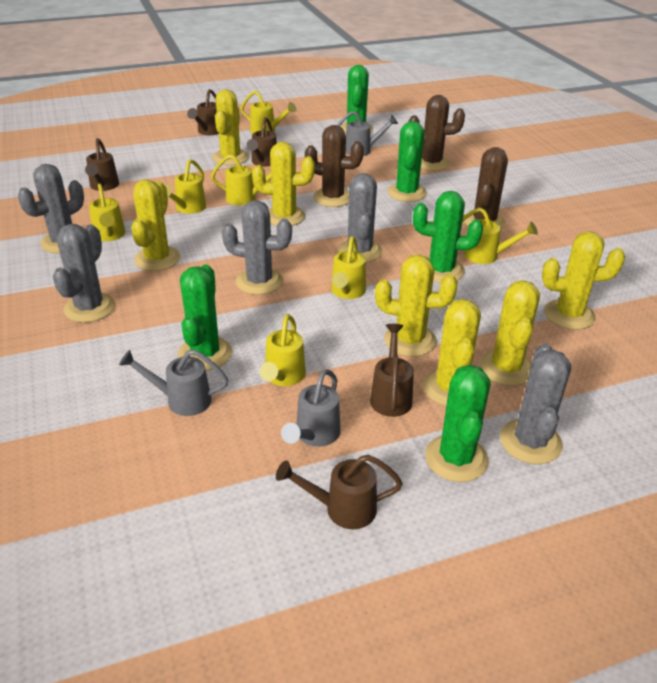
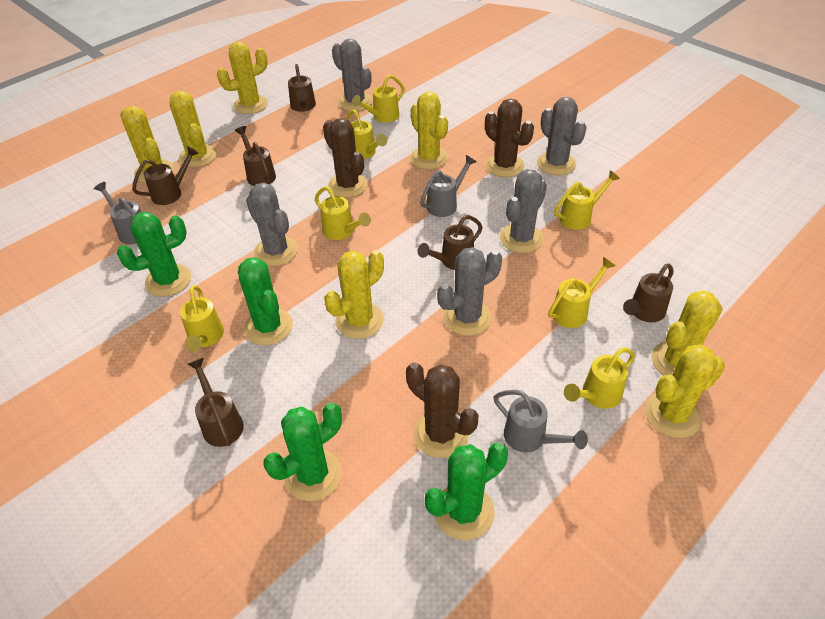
brown watering can: [85,138,119,191] [187,89,219,135] [246,117,277,167] [276,455,403,529] [370,324,414,417] = 5 -> [132,146,199,205] [188,358,244,447] [235,126,276,186] [288,64,316,112] [418,215,483,270] [623,263,674,322] = 6
green cactus: [178,265,232,371] [340,65,373,134] [387,121,427,202] [413,191,483,283] [425,365,491,482] = 5 -> [117,212,191,297] [238,257,293,345] [263,403,342,501] [425,443,508,540] = 4

